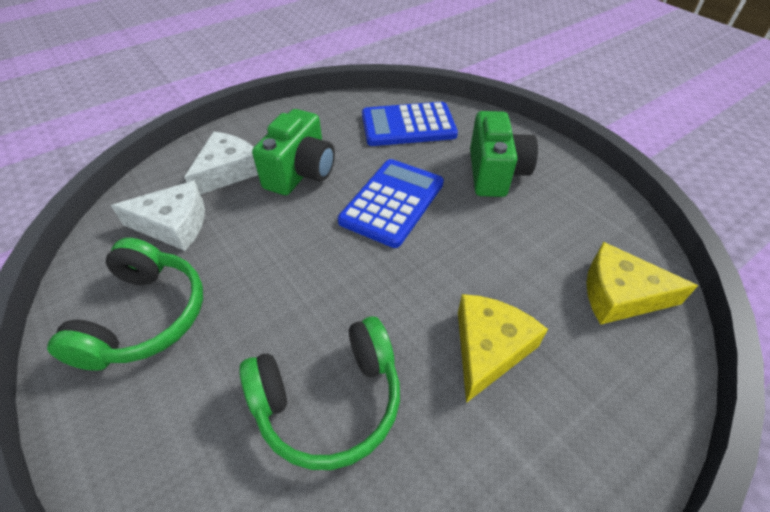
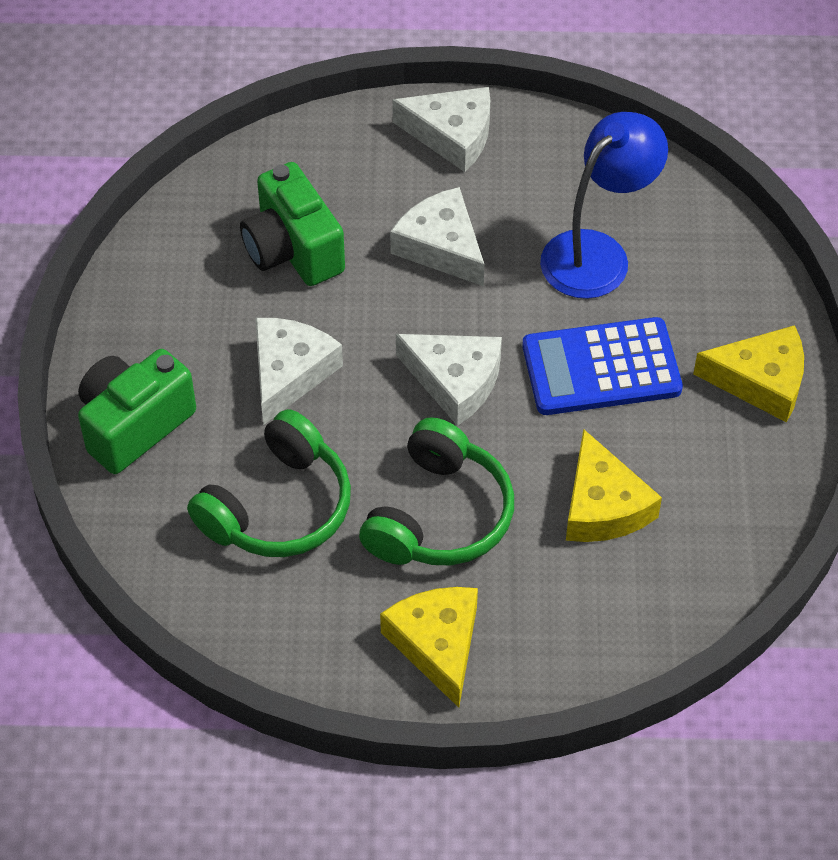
blue calculator: [338,159,444,248] [362,102,458,146] = 2 -> [522,317,683,415] = 1
blue lamp: none = 0 -> [540,112,668,299] = 1
white cheese: [111,181,205,251] [184,132,258,194] = 2 -> [255,318,343,425] [390,187,485,286] [392,87,490,172] [396,334,502,426] = 4
yellow cheese: [458,294,548,403] [586,242,698,325] = 2 -> [380,587,478,708] [566,429,662,542] [693,325,804,423] = 3

